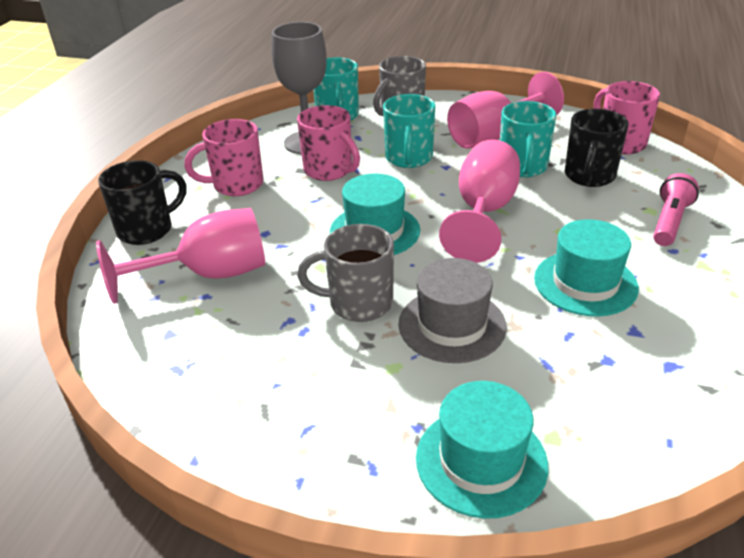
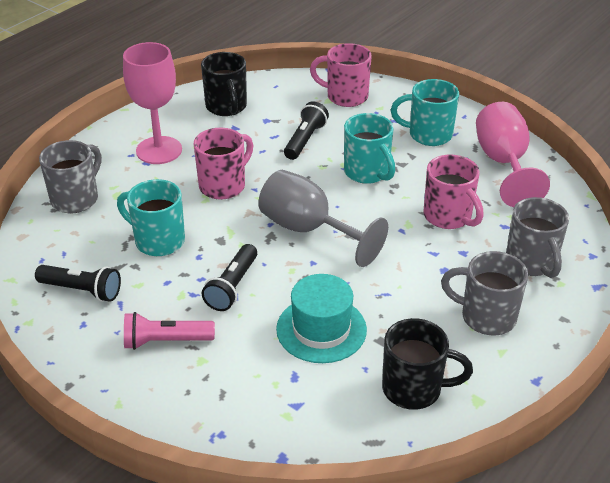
black flashlight: none = 0 -> [35,265,121,302] [202,244,257,311] [284,101,329,160] = 3
grey hat: [398,258,507,363] = 1 -> none = 0
grey mug: [297,224,394,322] [373,56,426,116] = 2 -> [39,140,101,213] [441,251,528,336] [506,197,569,278] = 3
pink goblet: [96,208,265,304] [439,140,520,263] [447,72,564,149] = 3 -> [123,42,182,164] [476,102,550,207] = 2
turquoise hat: [330,174,420,255] [416,381,548,519] [534,219,639,317] = 3 -> [276,274,367,363] = 1

